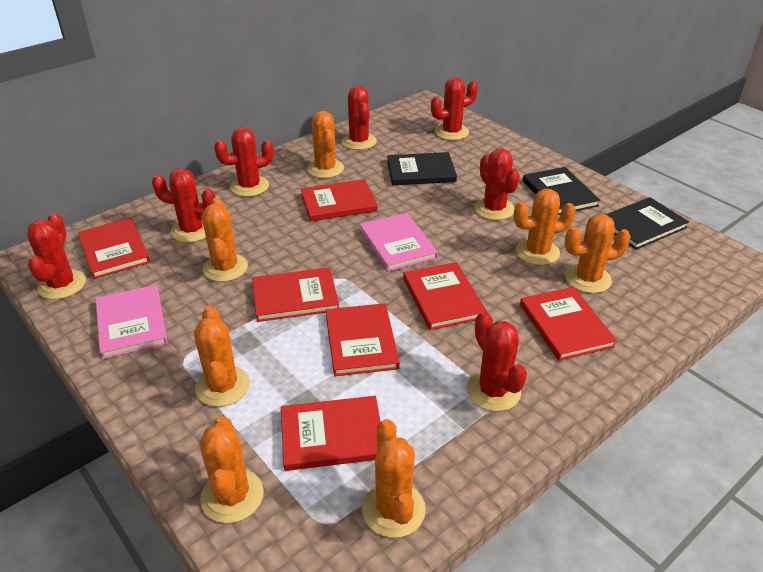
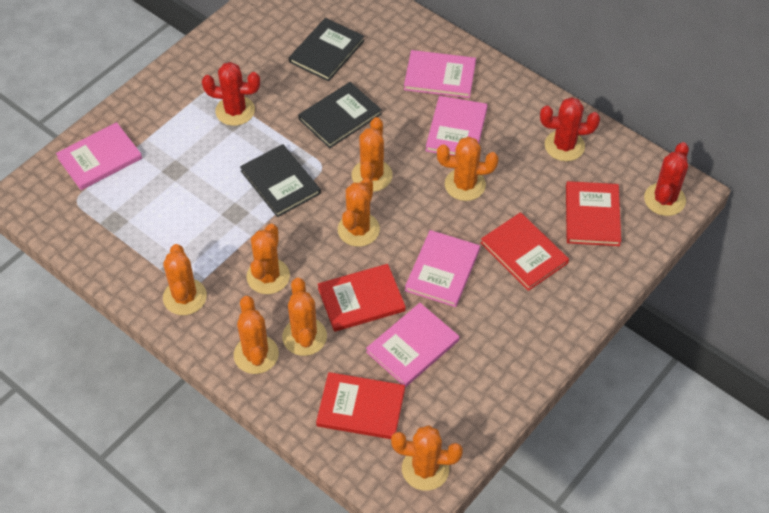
orange cactus: [194,306,250,407] [199,416,264,523] [202,198,248,282] [307,111,344,178] [362,419,426,538] [514,189,576,265] [564,214,631,293] = 7 -> [163,244,207,315] [234,296,279,374] [246,224,290,294] [282,278,327,356] [338,178,380,247] [352,117,393,192] [391,425,463,491] [437,137,498,201] = 8
pink book: [96,285,168,359] [360,213,438,272] = 2 -> [56,122,142,190] [366,303,459,387] [404,50,476,98] [405,230,480,307] [425,96,488,155] = 5
red book: [78,218,150,279] [252,267,339,322] [281,396,381,471] [301,179,378,222] [326,303,400,376] [403,262,487,330] [520,287,617,361] = 7 -> [316,372,405,439] [318,264,406,332] [481,212,569,291] [566,181,621,246] = 4
red cactus: [27,213,86,300] [152,168,215,243] [214,127,274,197] [342,86,377,150] [431,77,478,140] [466,311,527,412] [474,148,520,220] = 7 -> [202,62,260,126] [540,97,600,161] [644,142,689,216] = 3

